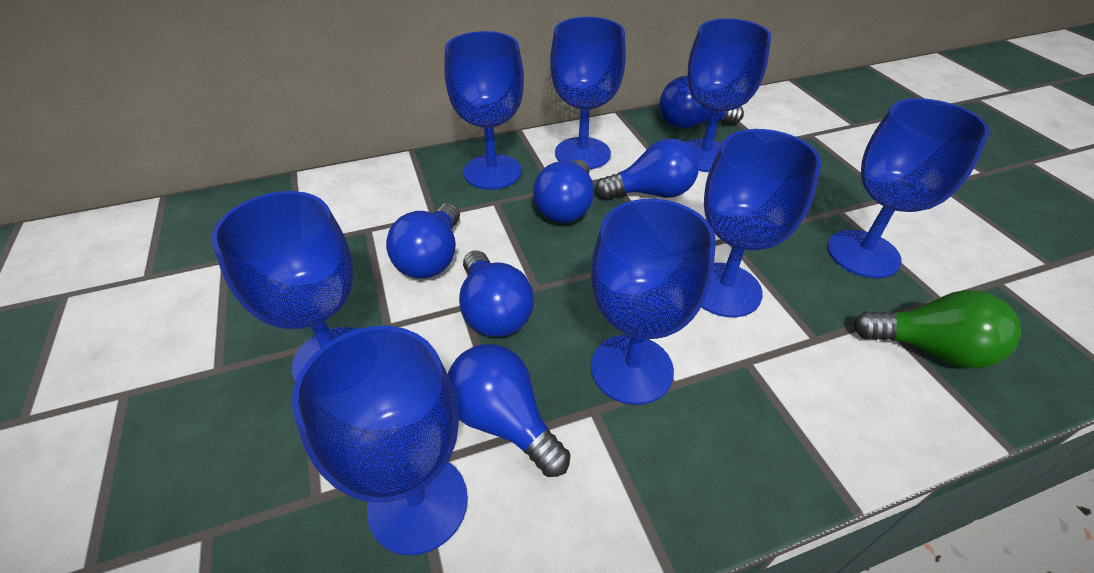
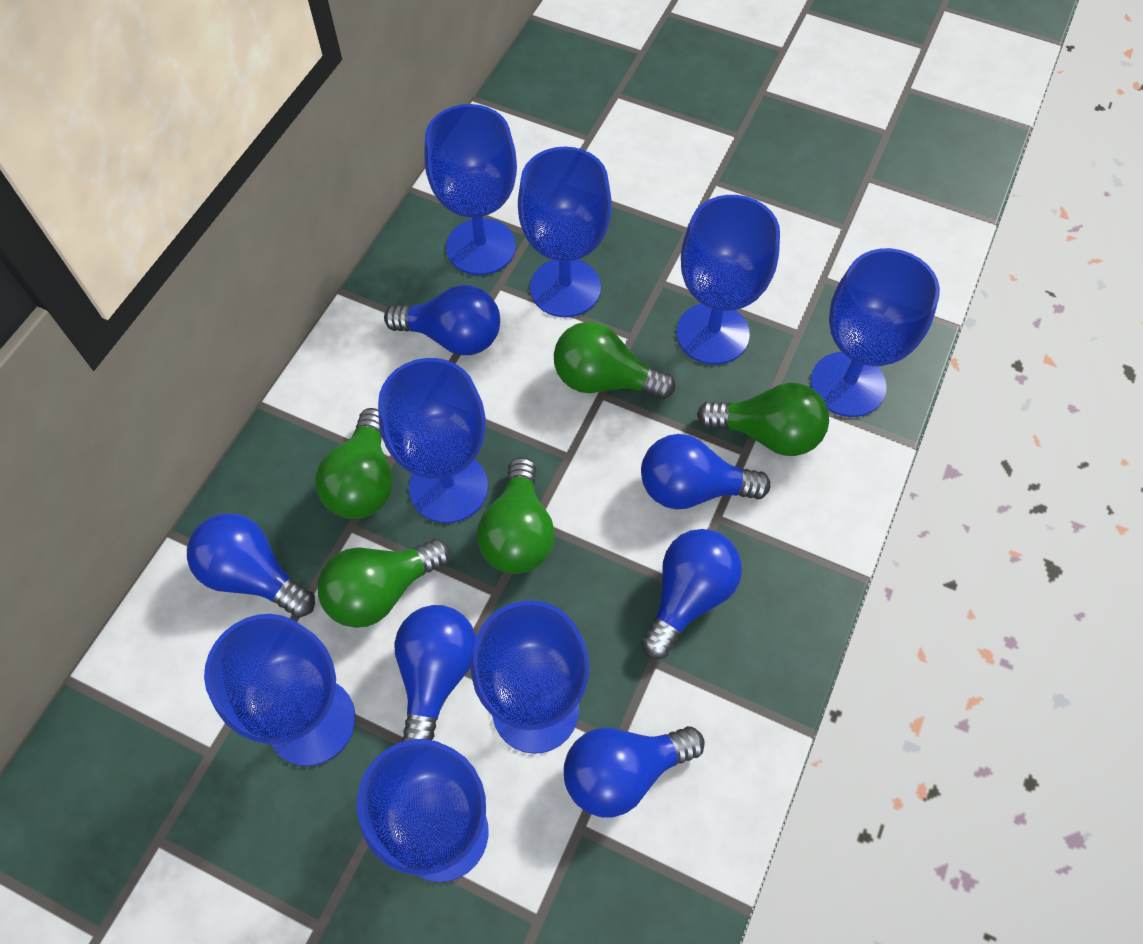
green light bulb: [853,290,1021,369] = 1 -> [315,408,393,519] [318,539,450,628] [477,457,555,574] [554,322,675,399] [697,383,829,456] = 5

